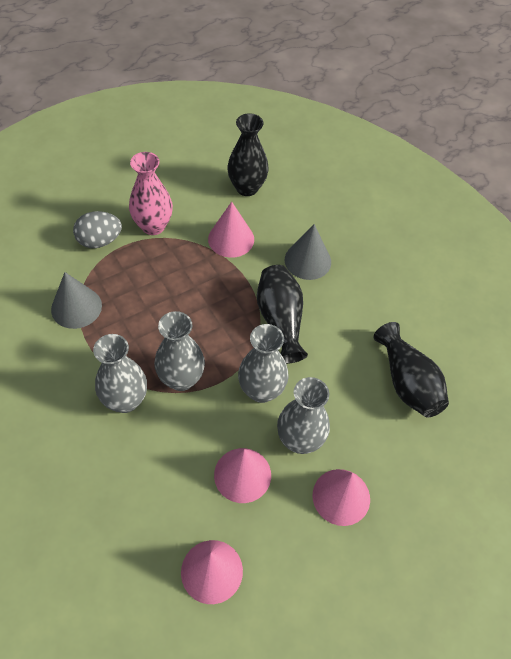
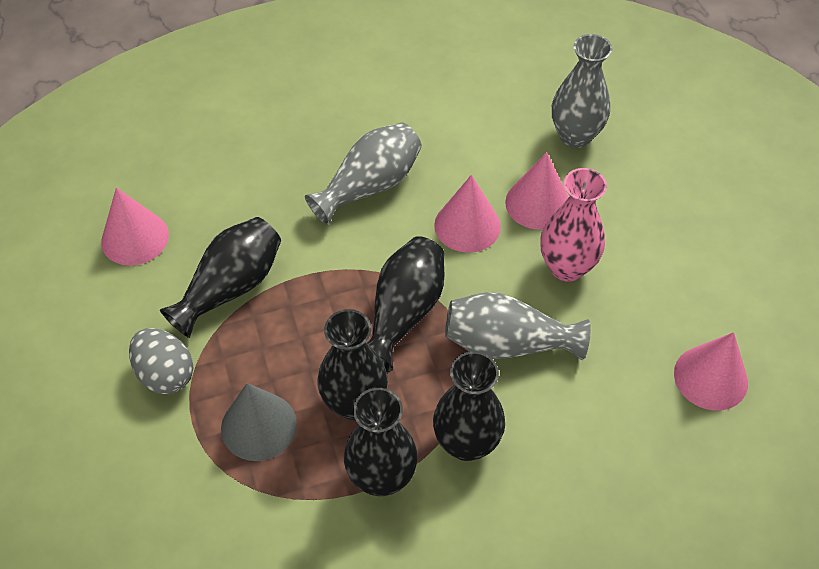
black vase: [227,113,269,196] [257,265,308,364] [373,322,449,417] = 3 -> [160,217,281,338] [318,309,388,420] [344,388,417,496] [367,236,444,372] [433,351,505,461] = 5
grey cone: [51,272,102,329] [285,224,331,280] = 2 -> [221,383,297,461] = 1
grey vase: [93,334,147,413] [154,311,205,391] [238,324,289,403] [277,377,330,454] = 4 -> [305,122,422,225] [445,292,591,360] [552,34,612,148] = 3

